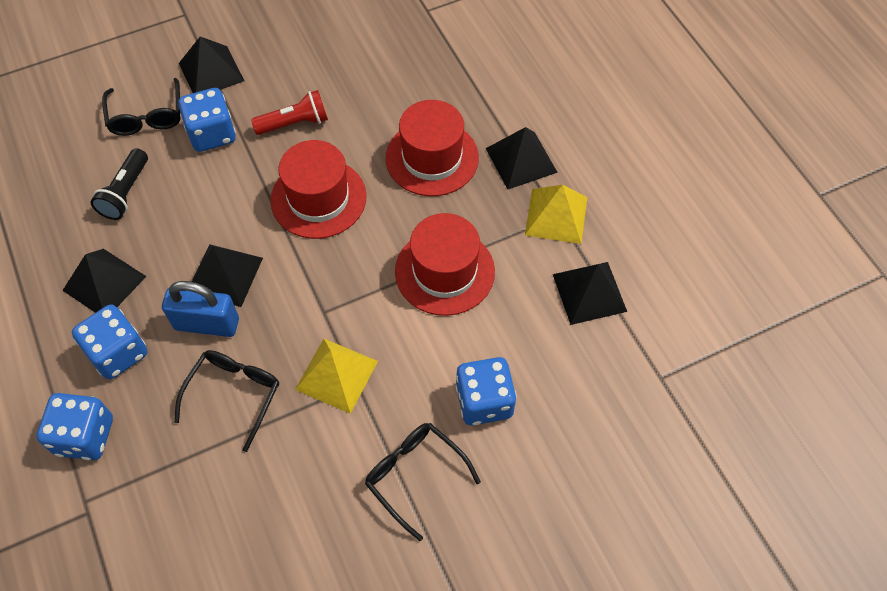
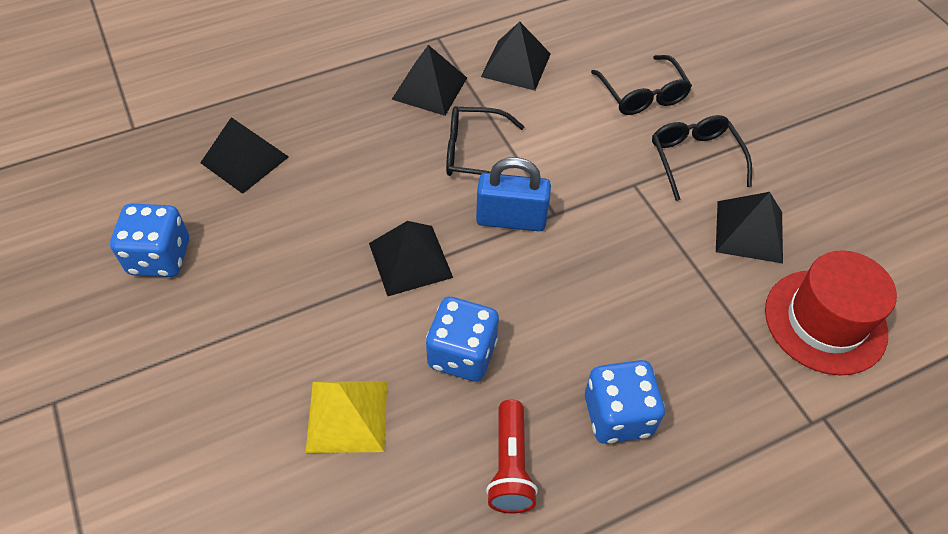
black flashlight: [90,148,148,220] = 1 -> none = 0
blue dice: [37,393,113,460] [72,304,147,379] [178,88,236,152] [456,357,517,426] = 4 -> [110,204,189,277] [426,297,499,382] [585,360,665,444] = 3
red hat: [270,140,367,239] [386,100,479,196] [395,213,495,316] = 3 -> [765,250,897,375] = 1
yellow pyramid: [295,339,378,414] [525,185,587,244] = 2 -> [306,381,387,453] = 1

